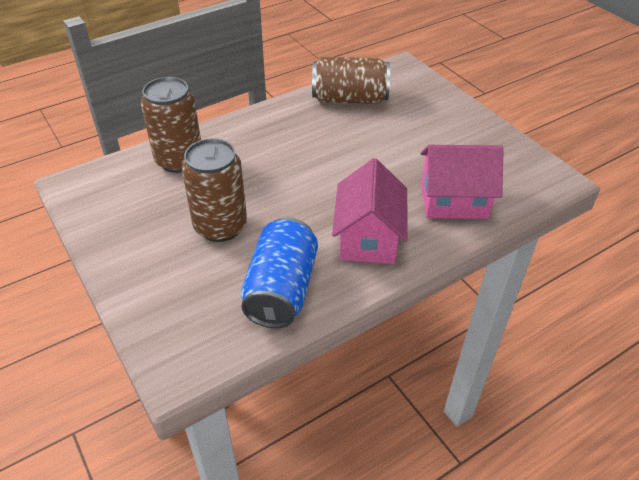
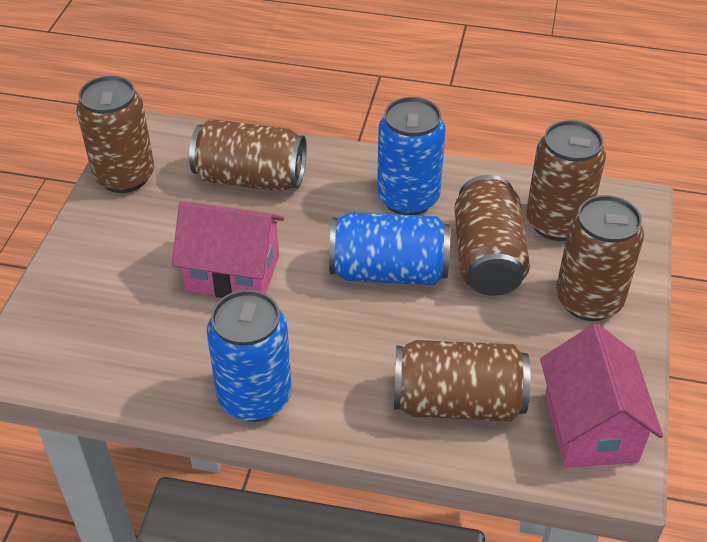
blue can: [241,217,318,328] = 1 -> [207,290,292,422] [329,212,450,285] [377,97,446,215] = 3
brown can: [141,77,201,173] [182,138,247,242] [312,57,390,104] = 3 -> [76,76,154,193] [189,119,307,192] [394,340,530,421] [454,175,530,296] [526,120,606,241] [556,195,644,321] = 6

